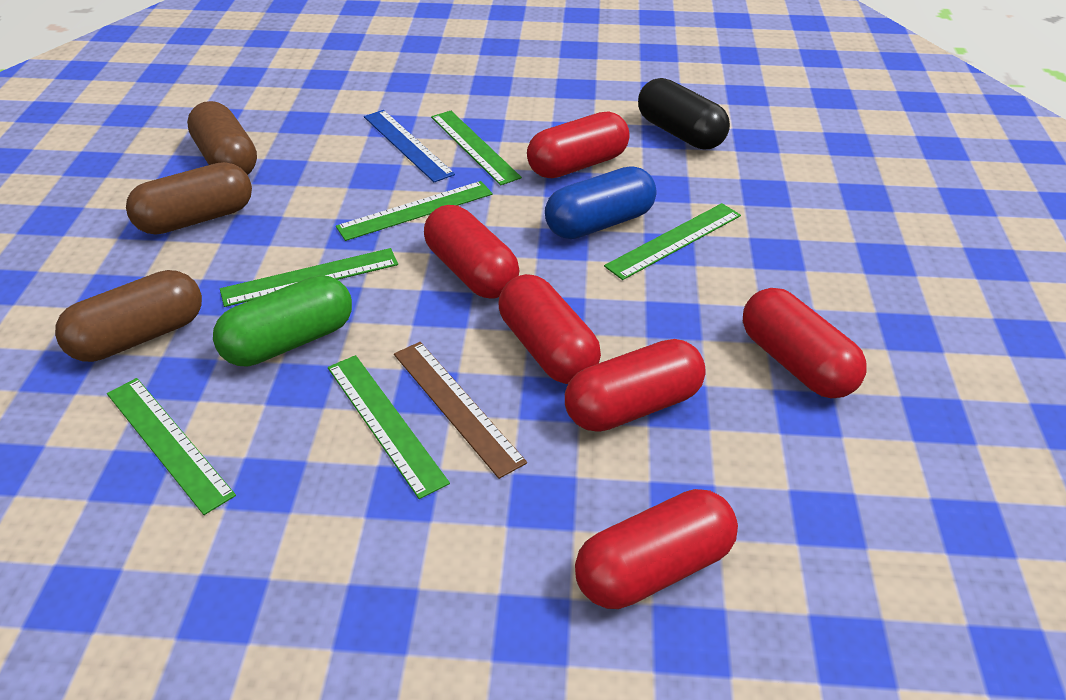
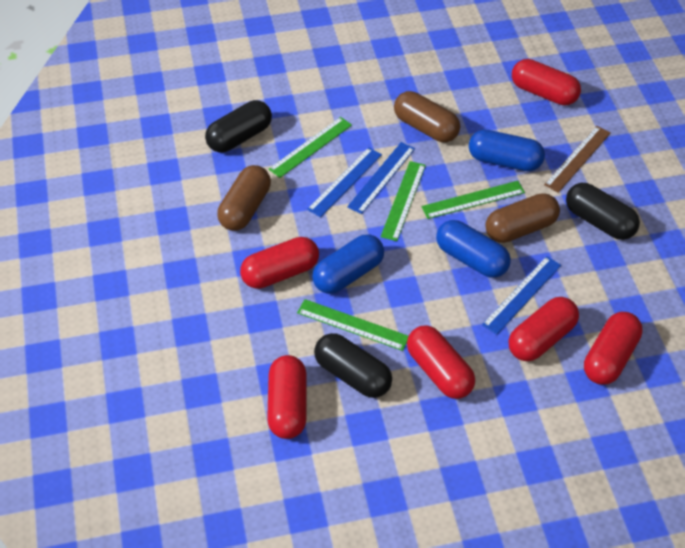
black capsule: [638,78,730,149] = 1 -> [205,100,272,153] [314,333,392,398] [566,183,640,240] = 3
blue capsule: [545,166,656,239] = 1 -> [312,234,384,294] [436,220,511,278] [469,130,545,171] = 3
blue ruler: [364,110,455,182] = 1 -> [307,147,382,218] [347,142,415,214] [482,256,561,335] = 3
green capsule: [213,275,352,367] = 1 -> none = 0
green ruler: [107,378,236,515] [220,248,398,307] [328,355,450,499] [336,181,493,241] [431,111,522,185] [604,203,741,280] = 6 -> [269,117,352,178] [297,299,408,351] [380,161,426,241] [421,181,525,219] = 4

